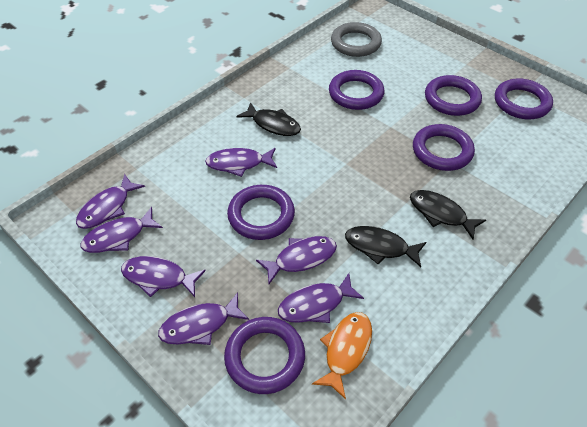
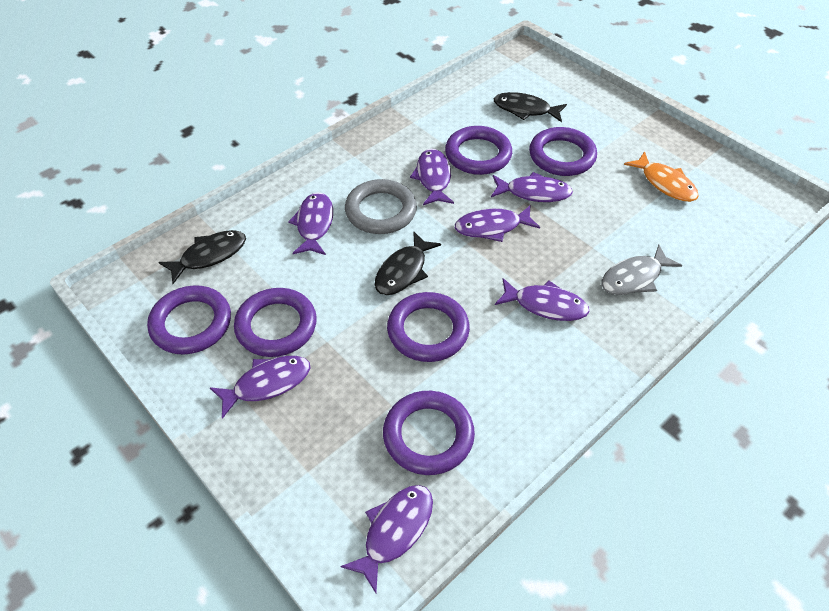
grey fish: none = 0 -> [601,245,682,295] = 1

